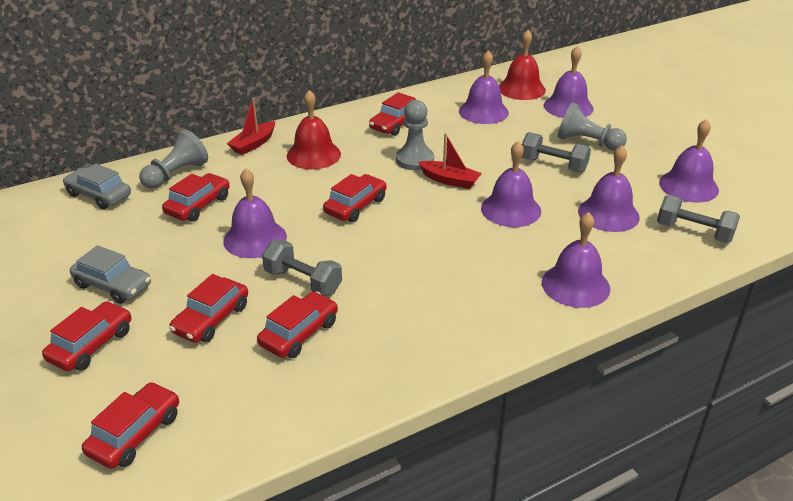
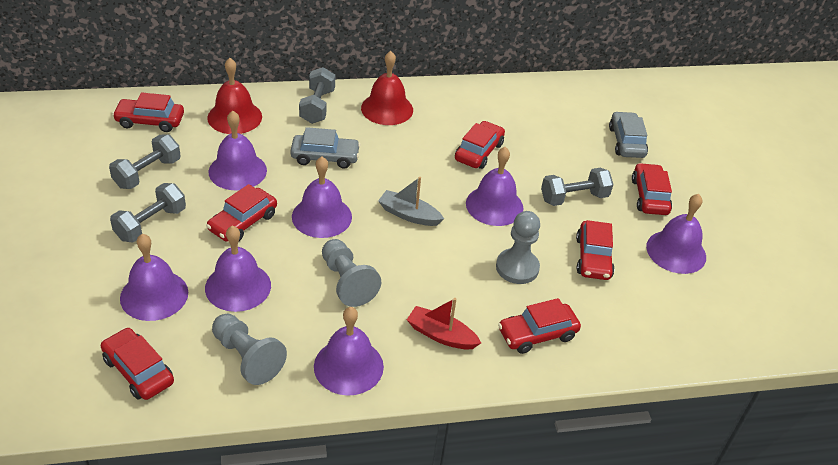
grey boat: none = 0 -> [378,177,444,226] = 1
grey dumbbell: [262,240,342,296] [522,132,591,173] [657,195,740,243] = 3 -> [109,134,181,189] [110,183,186,242] [299,67,335,124] [541,168,614,206] = 4
red boat: [227,98,275,155] [418,133,482,189] = 2 -> [407,298,481,349] = 1

